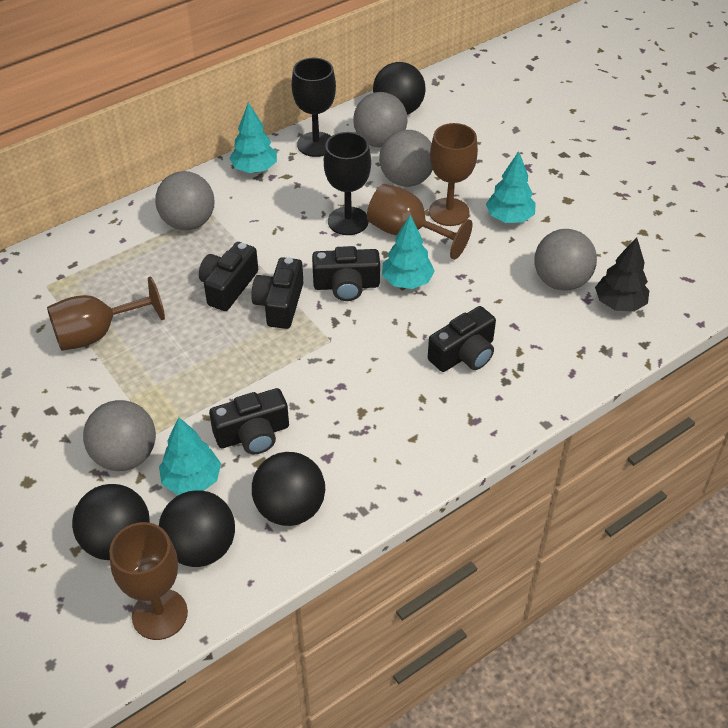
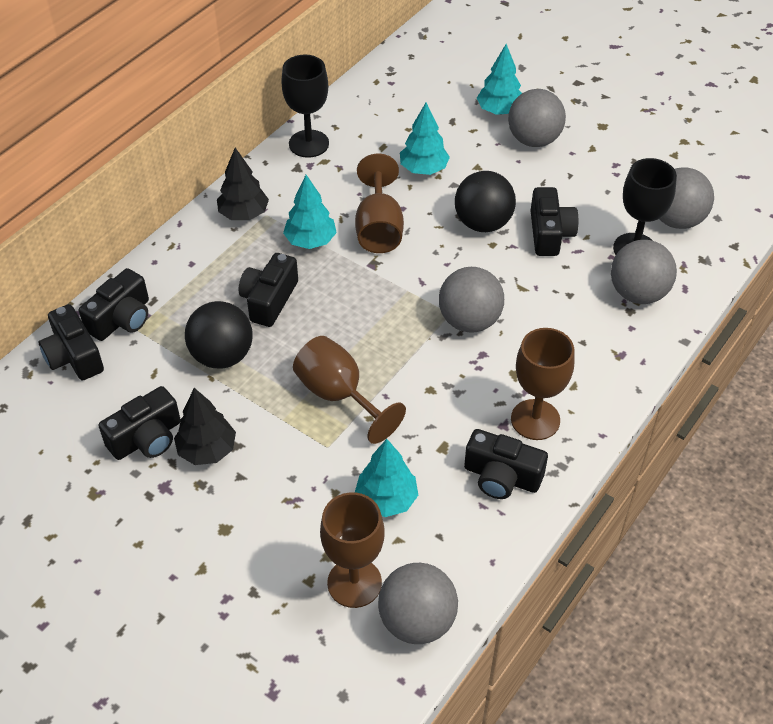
black ball: [72,484,150,560] [159,490,235,567] [252,452,325,526] [373,62,425,115] = 4 -> [185,301,253,368] [455,171,516,232] = 2
black camera: [199,242,258,311] [209,388,289,454] [251,257,303,329] [312,246,380,301] [428,306,496,372] = 5 -> [39,304,104,380] [79,268,149,341] [98,386,181,460] [239,253,298,327] [464,429,548,499] [531,187,579,256] = 6
black tree: [595,237,649,312] = 1 -> [174,388,236,465] [217,148,269,220] = 2

